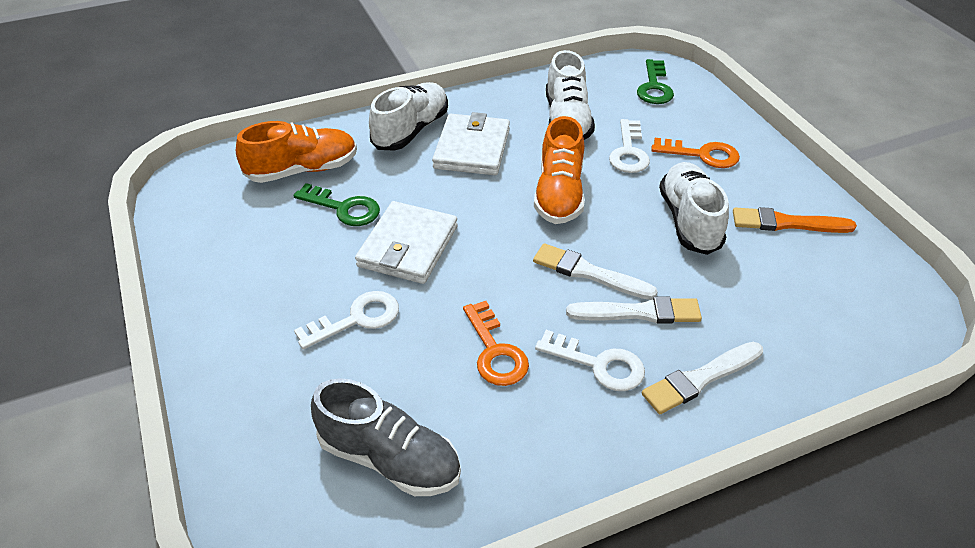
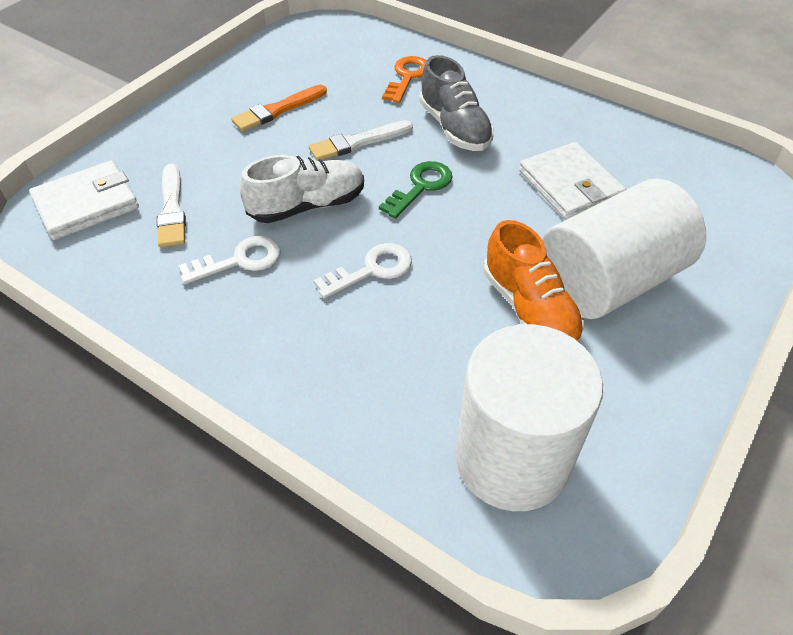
green key: [293,183,380,226] [637,59,674,104] = 2 -> [379,161,453,219] = 1
orange key: [463,301,529,386] [651,138,740,168] = 2 -> [382,56,427,103] = 1
orange shoe: [236,121,357,183] [534,116,585,224] = 2 -> [483,220,584,342] = 1
white brush: [533,244,658,300] [566,296,702,323] [642,342,763,414] = 3 -> [157,164,186,247] [309,120,413,161] = 2
white cylinder: none = 0 -> [455,324,603,511] [542,179,706,319] = 2
white key: [294,291,399,350] [535,330,645,391] [609,119,650,173] = 3 -> [178,236,281,284] [313,243,412,299] = 2
white shoe: [369,82,448,151] [546,50,595,140] [659,162,729,255] = 3 -> [240,155,364,223] = 1

